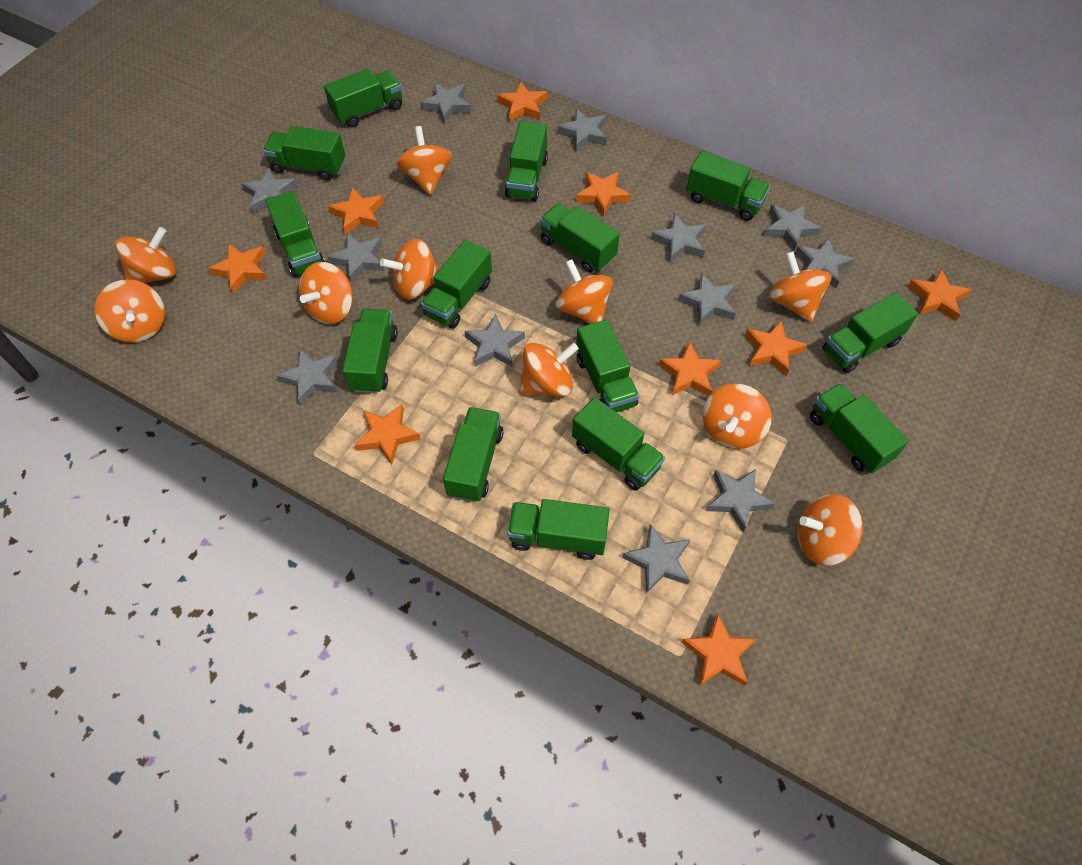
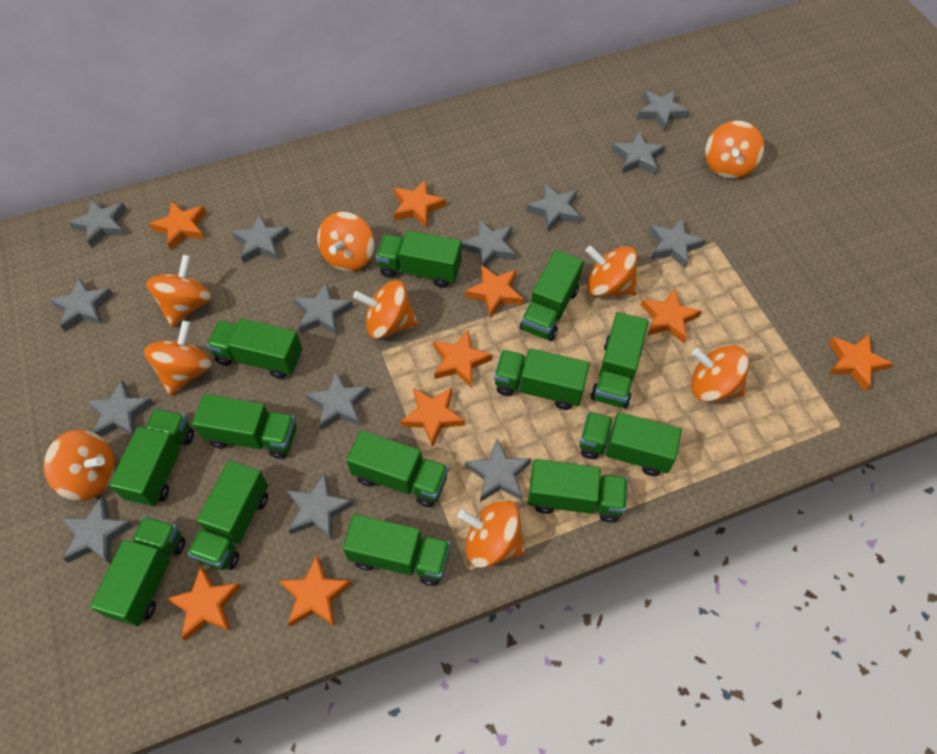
green truck: [263,126,345,181] [265,191,325,277] [324,69,402,127] [342,309,398,394] [421,240,492,329] [443,407,504,502] [505,121,548,201] [507,499,610,560] [540,203,620,273] [572,397,665,491] [576,320,639,412] [687,151,770,221] [810,383,909,473] [823,293,918,373] = 14 -> [90,516,185,626] [109,409,194,507] [187,461,268,570] [192,394,297,459] [207,318,302,379] [343,514,450,586] [346,430,448,507] [376,230,462,288] [494,348,590,410] [520,250,584,341] [528,459,628,523] [579,412,682,476] [591,312,649,408] = 13
grey star: [241,168,298,213] [276,348,338,406] [327,233,384,283] [420,83,471,123] [465,314,525,367] [557,109,607,151] [623,524,690,593] [651,214,706,263] [678,273,736,325] [706,469,775,532] [764,204,821,251] [795,238,855,288] = 12 -> [49,277,114,332] [62,497,134,564] [68,199,127,248] [87,380,154,437] [231,214,290,263] [286,474,354,540] [294,283,353,336] [305,371,370,431] [461,220,515,267] [465,439,531,502] [526,184,581,232] [611,131,665,175] [637,90,689,132] [649,218,706,268] = 14
orange spinning top: [95,279,165,343] [115,227,176,283] [299,262,353,324] [380,239,440,300] [396,126,452,195] [519,343,579,397] [556,259,613,324] [703,384,772,449] [769,251,831,322] [797,493,863,566] = 10 -> [44,430,115,501] [144,321,212,395] [146,255,212,327] [317,212,374,272] [353,280,418,339] [458,500,526,568] [586,246,638,297] [691,345,749,402] [705,121,764,179] = 9

